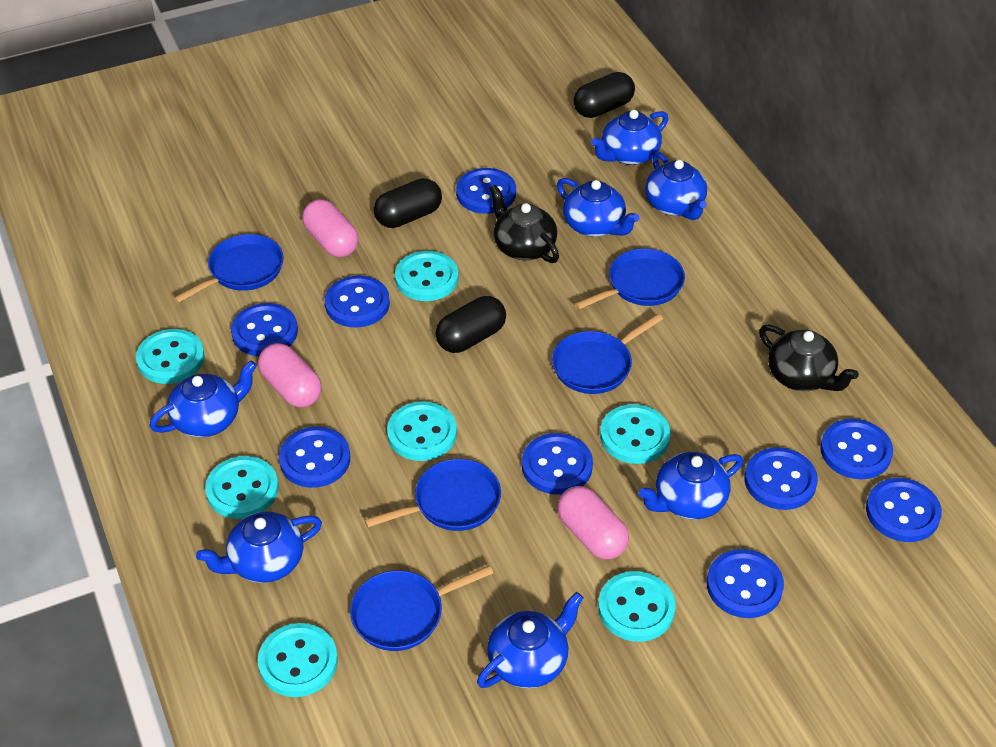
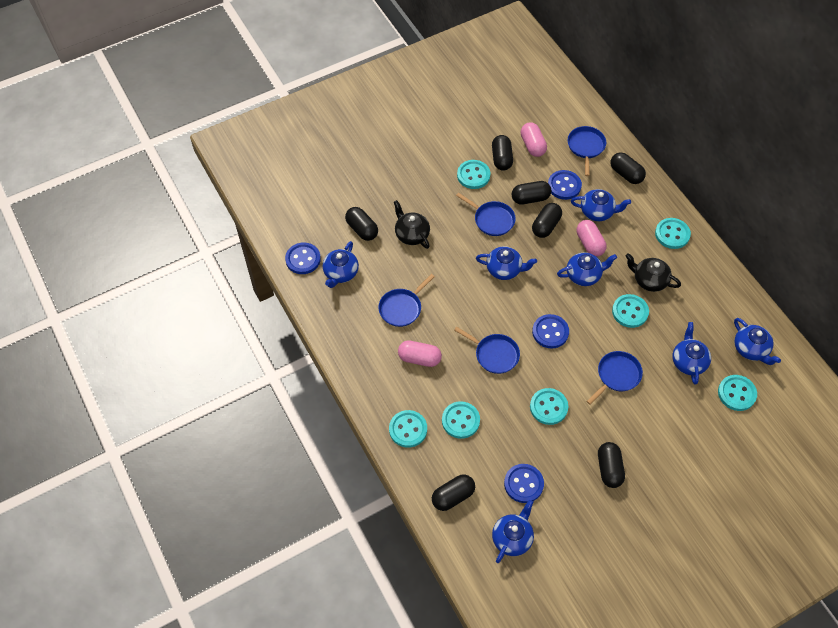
black capsule: [374,178,442,228] [435,296,506,353] [573,72,635,118] = 3 -> [345,207,378,241] [432,475,475,511] [492,135,513,171] [512,181,551,205] [532,203,562,238] [598,442,625,488] [610,152,646,184] = 7
blue button: [231,303,298,356] [279,427,350,488] [325,276,390,328] [456,168,516,214] [522,433,593,495] [707,549,784,618] [744,447,818,510] [820,419,893,479] [866,478,942,542] = 9 -> [285,242,321,274] [504,464,544,503] [532,314,569,349] [548,170,582,200] = 4

